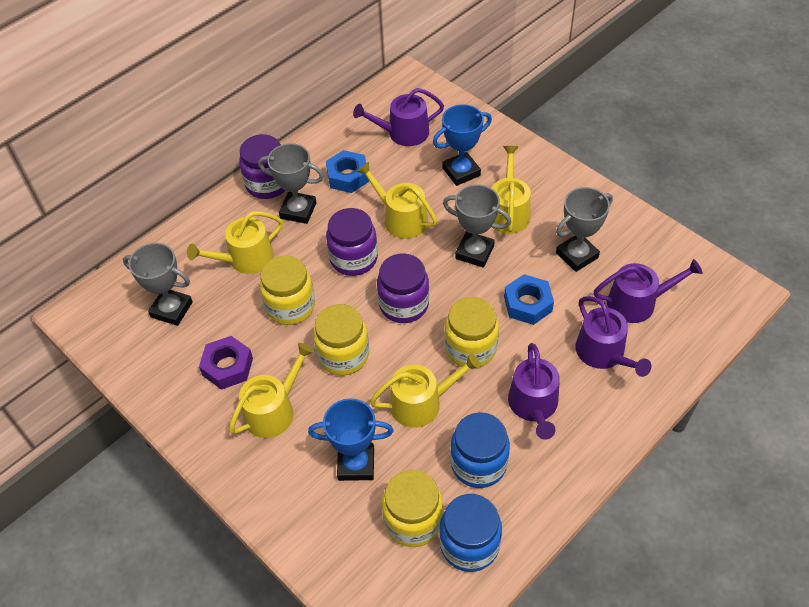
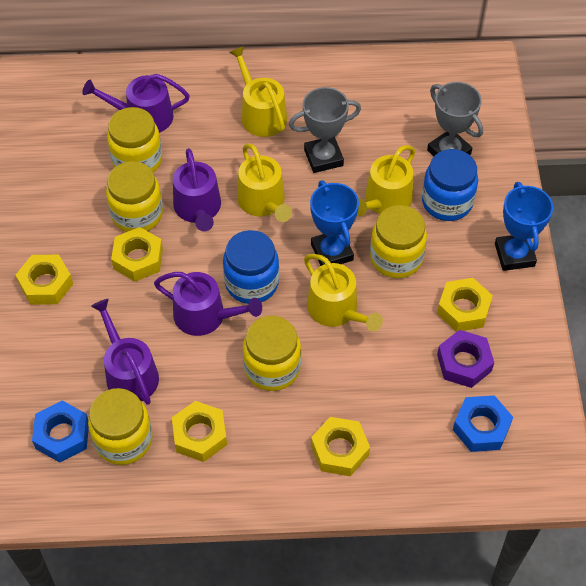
grey trophy: [123,243,193,326] [258,143,324,224] [443,184,511,268] [556,187,613,272] = 4 -> [289,87,361,173] [427,82,483,156] = 2
purple jar: [239,134,285,199] [326,208,378,276] [377,254,429,323] = 3 -> none = 0
yellow jar: [260,255,315,325] [313,304,369,375] [382,470,443,547] [444,297,499,367] = 4 -> [88,388,153,465] [106,161,163,232] [107,107,162,173] [243,316,301,391] [370,205,427,278] = 5
yellow nut: none = 0 -> [16,255,73,305] [111,227,163,282] [172,401,227,462] [311,417,370,476] [437,278,493,332] = 5
yellow watering can: [187,211,283,274] [229,343,314,438] [357,162,438,239] [370,353,481,428] [492,146,531,234] = 5 -> [229,46,287,137] [237,143,292,222] [304,254,383,332] [357,145,415,216] = 4

